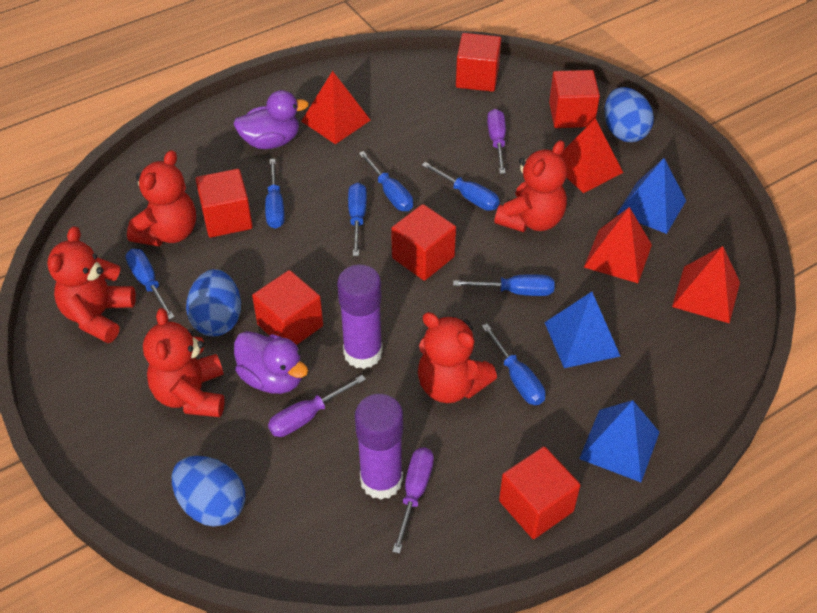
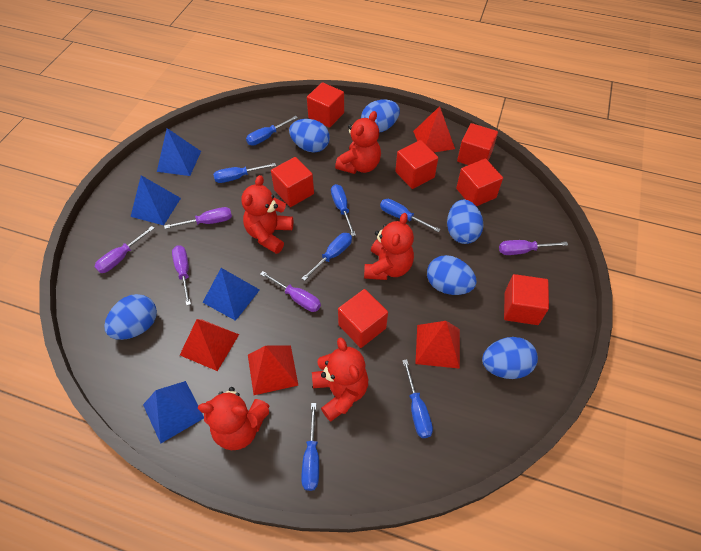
blue egg: [172,456,245,527] [186,269,241,336] [604,87,654,142] = 3 -> [104,294,157,340] [289,119,330,153] [361,99,400,133] [427,255,477,295] [447,200,484,244] [482,337,538,379] = 6
blue pyramid: [544,292,620,368] [579,400,660,482] [617,158,686,234] = 3 -> [131,175,181,225] [143,381,204,443] [157,128,201,176] [202,268,260,321] = 4
purple duck: [233,90,309,149] [234,331,308,394] = 2 -> none = 0
purple glue stick: [337,264,383,369] [355,394,403,500] = 2 -> none = 0
purple screwdriver: [268,375,366,437] [392,447,434,554] [487,109,506,174] = 3 -> [95,226,154,273] [164,207,232,229] [172,245,191,306] [260,271,321,312] [499,240,568,255] = 5
red cube: [195,169,253,238] [252,270,323,345] [391,204,456,281] [456,33,501,92] [499,447,581,539] [549,70,600,128] = 6 -> [271,157,314,207] [307,82,344,128] [338,289,388,348] [395,140,438,189] [456,159,503,206] [457,123,498,165] [504,274,549,325] = 7

